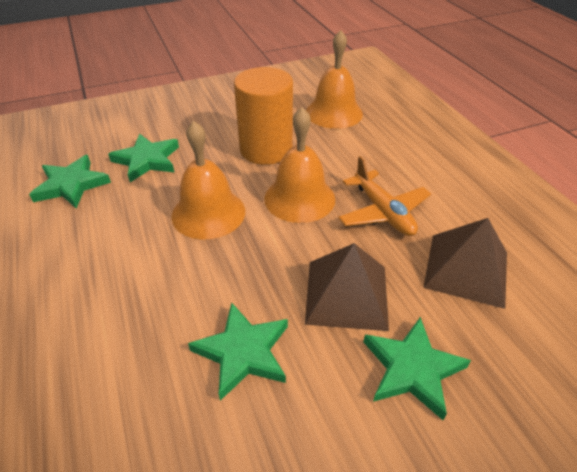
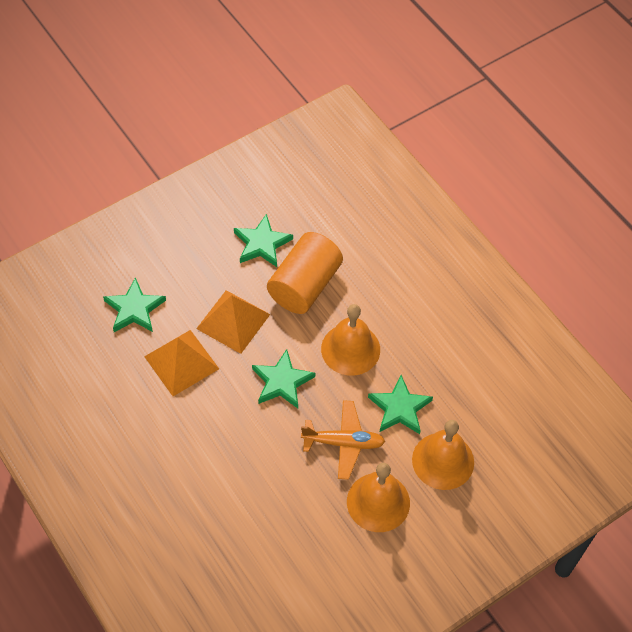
brown pyramid: [305,243,389,331] [423,218,507,309] = 2 -> none = 0
orange pyramid: none = 0 -> [144,330,219,396] [196,290,270,354] = 2

